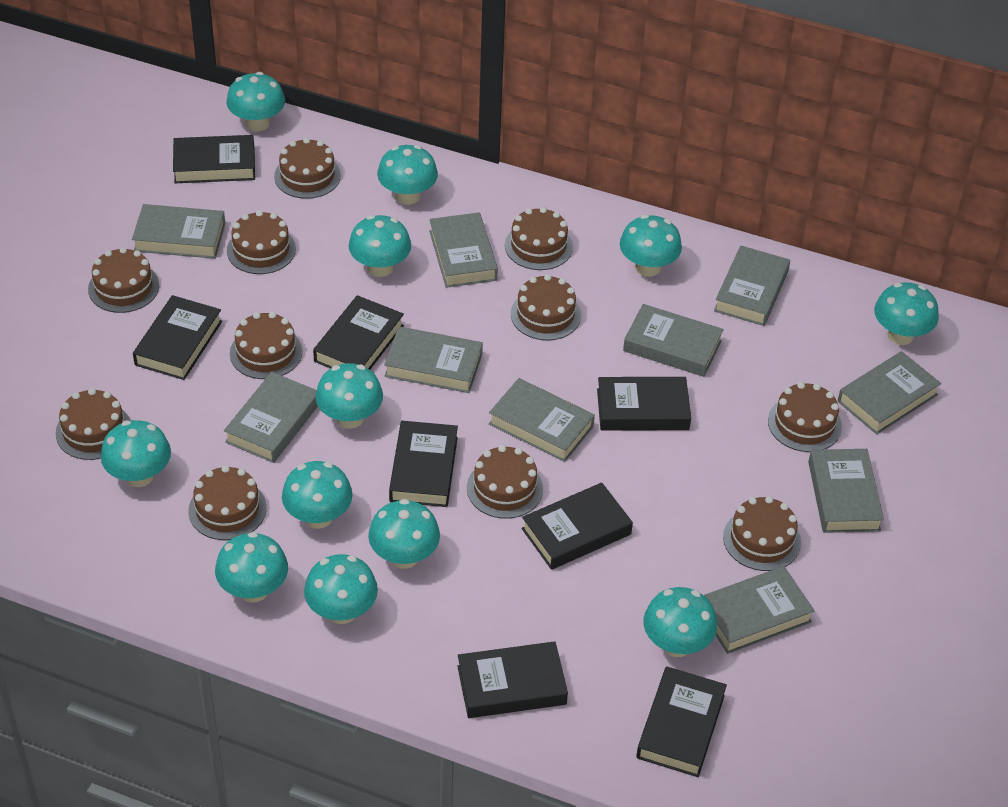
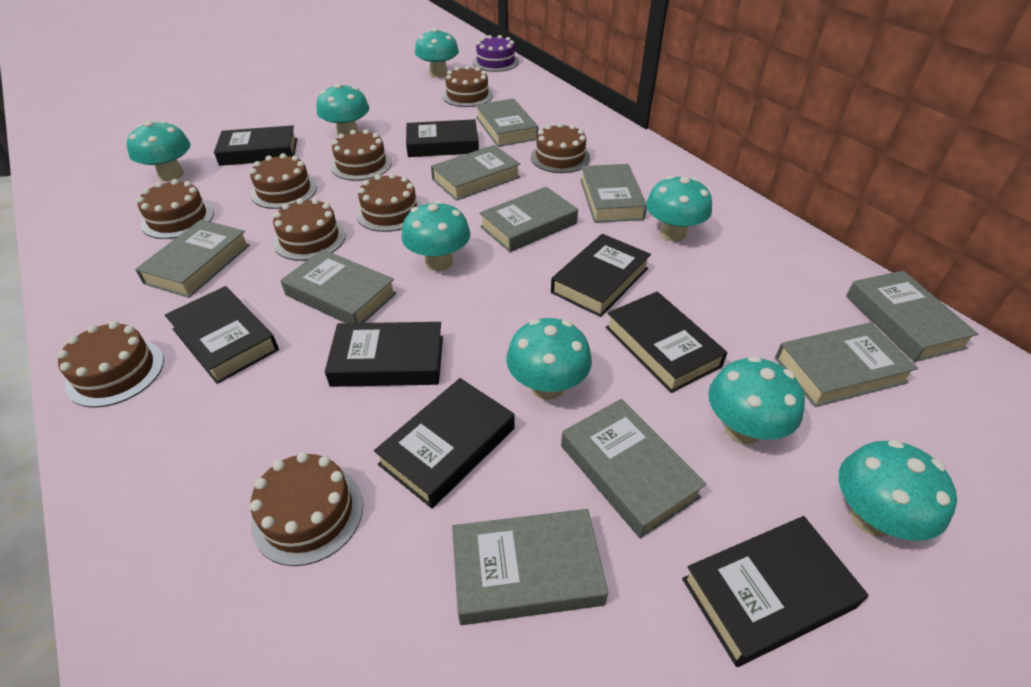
brown cake: [56,388,130,460] [88,247,159,313] [188,465,267,540] [227,210,296,274] [230,312,302,379] [274,138,341,199] [467,445,543,519] [505,207,573,270] [511,274,581,340] [723,496,801,571] [768,382,842,452] = 11 -> [57,321,164,408] [137,179,214,239] [250,153,317,209] [250,452,363,566] [273,198,346,261] [331,129,392,181] [356,173,422,232] [442,65,493,107] [531,123,590,173] = 9
purple cake: none = 0 -> [473,35,519,72] = 1
turquoise mushroom: [101,420,171,487] [215,532,288,603] [227,72,285,131] [282,461,353,529] [304,554,378,624] [315,363,383,429] [349,215,411,277] [368,499,440,569] [377,145,438,205] [620,215,682,277] [644,587,717,657] [874,282,939,345] = 12 -> [127,121,191,181] [317,83,369,135] [402,200,470,271] [415,28,459,78] [506,318,592,400] [646,176,712,242] [708,356,805,444] [839,440,957,541] = 8

